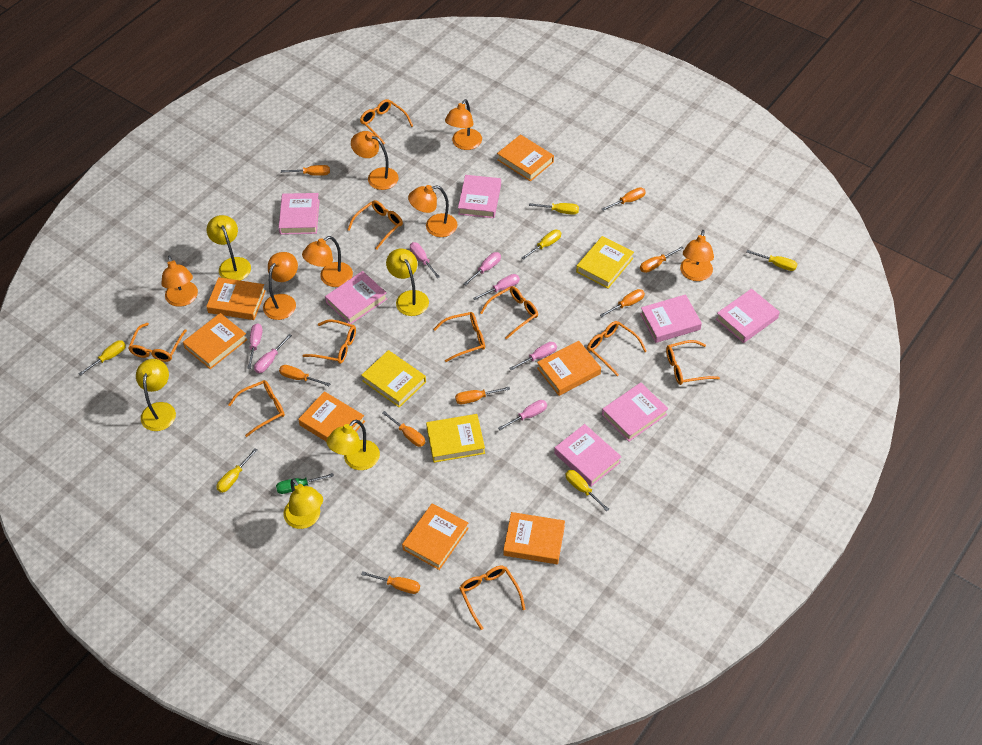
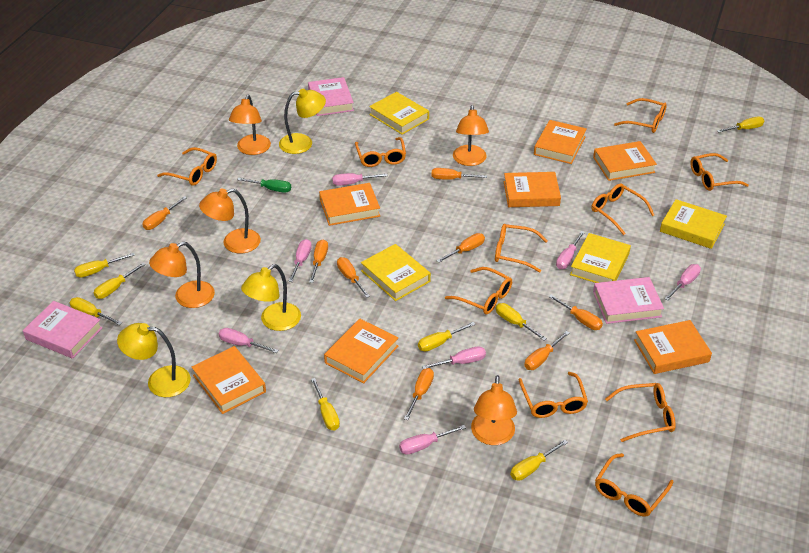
orange lamp: [161,256,198,307] [263,252,298,320] [302,236,353,287] [351,131,399,190] [408,185,457,237] [445,99,482,150] [680,230,714,281] = 7 -> [149,242,215,308] [199,189,261,253] [229,95,271,155] [453,105,489,166] [471,375,517,445] = 5
pink book: [278,193,320,235] [325,271,387,324] [458,175,501,218] [554,424,622,486] [602,383,668,441] [640,294,702,343] [716,289,780,343] = 7 -> [23,301,103,359] [308,77,354,116] [593,277,664,324] = 3
yellow book: [361,350,426,408] [426,414,485,463] [576,236,634,288] = 3 -> [361,244,431,301] [369,92,429,135] [570,233,631,283] [660,199,727,249] = 4
yellow lamp: [136,359,176,431] [207,215,251,281] [283,478,323,529] [327,420,380,470] [386,249,429,316] = 5 -> [117,323,191,397] [241,264,301,331] [279,89,326,154] = 3
yellow screwdriver: [78,340,126,376] [216,448,257,493] [521,230,561,260] [529,203,579,215] [566,470,609,511] [747,250,797,271] = 6 -> [69,297,122,325] [74,253,135,278] [94,263,146,299] [311,378,340,430] [418,322,476,352] [496,303,547,341] [510,440,568,481] [717,117,764,133] = 8

